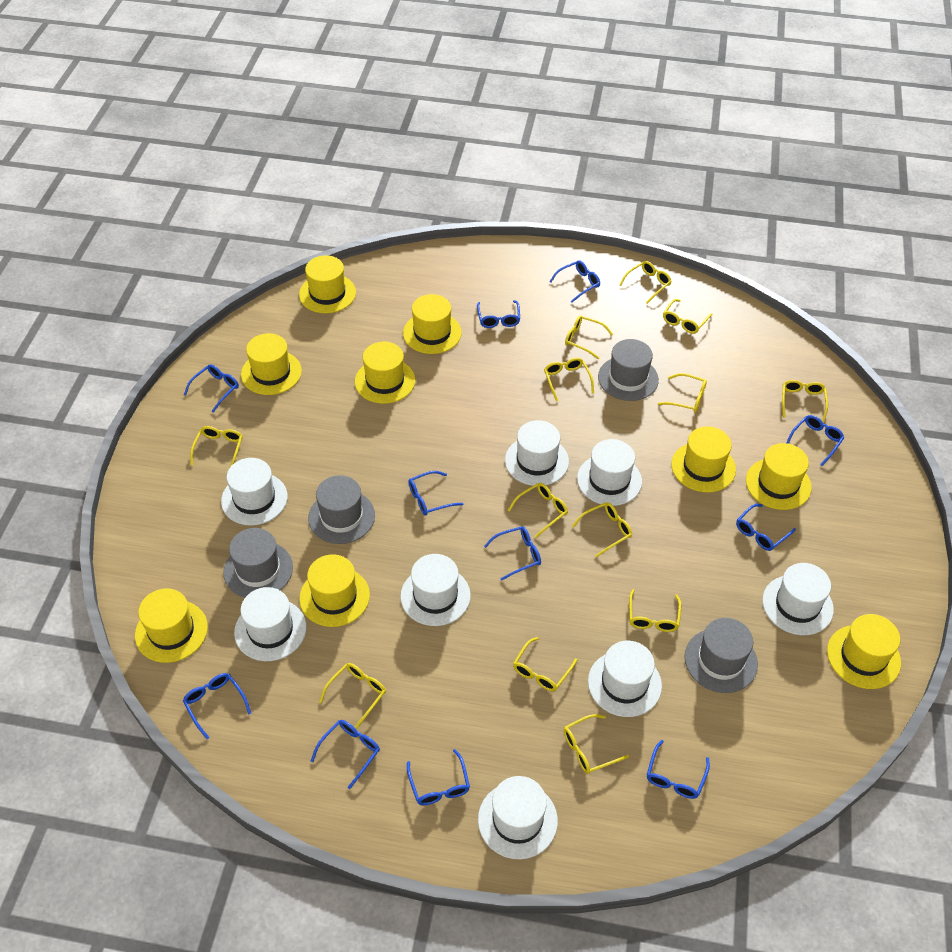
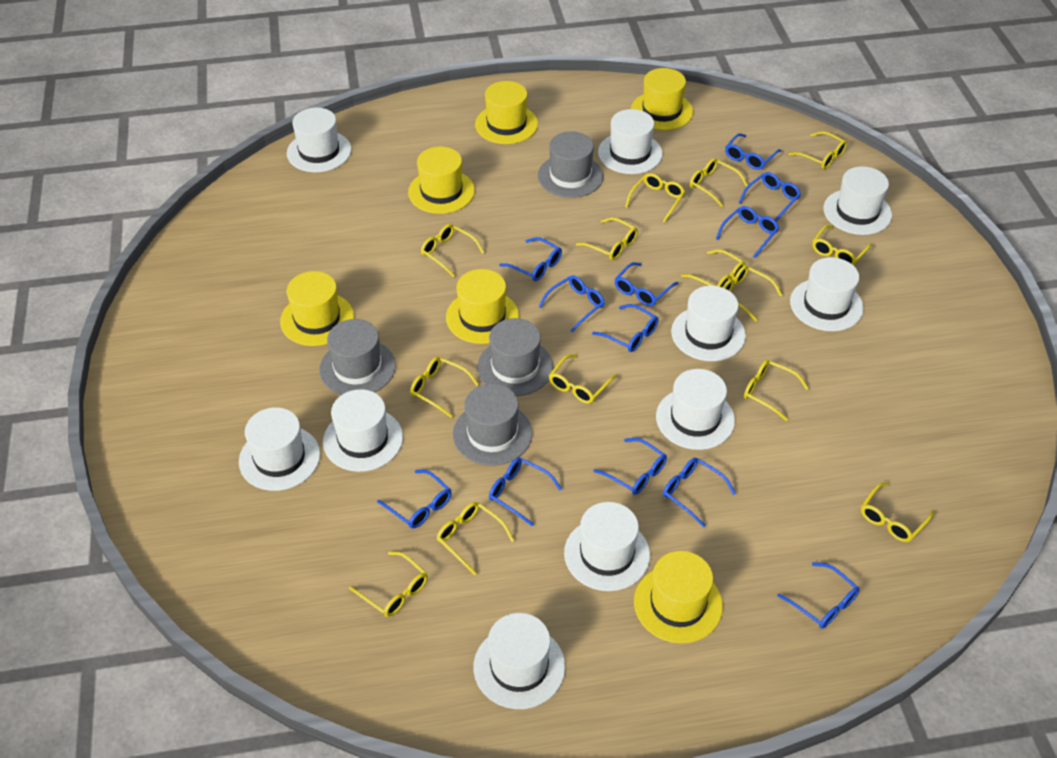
blue glasses: [183,673,251,739] [184,364,239,413] [311,720,380,789] [407,749,470,805] [408,471,463,516] [477,300,520,328] [484,526,541,581] [549,260,600,303] [647,740,710,799] [736,504,796,551] [786,415,844,466] = 11 -> [377,470,452,529] [489,458,562,526] [499,237,562,281] [539,275,605,332] [592,304,659,352] [593,438,667,495] [615,262,678,306] [663,458,736,527] [716,206,779,258] [725,133,781,170] [739,172,801,221] [777,562,859,629] = 12
white hat: [221,458,288,526] [234,587,306,661] [400,554,471,626] [478,776,558,859] [505,420,569,486] [577,439,642,506] [588,641,662,717] [762,563,834,635] = 8 -> [239,407,320,491] [287,108,352,172] [323,389,403,472] [473,613,565,709] [564,502,650,591] [598,109,663,174] [656,369,735,450] [671,286,746,361] [790,257,864,331] [823,166,892,235] = 10
yellow glasses: [190,426,242,467] [319,663,386,729] [508,483,568,538] [513,637,577,691] [544,358,594,401] [564,714,629,774] [565,315,613,359] [572,502,632,557] [619,261,672,304] [629,589,681,632] [658,373,707,413] [663,299,712,334] [782,380,828,422] = 13 -> [349,551,428,617] [410,357,479,418] [421,224,484,277] [437,502,514,575] [549,354,617,404] [576,217,638,260] [625,173,685,223] [681,249,745,287] [690,158,748,208] [722,265,782,321] [744,360,809,421] [788,131,847,169] [812,225,872,265] [861,483,934,542] = 14
yellow hat: [135,588,208,663] [241,333,302,395] [299,255,356,313] [299,554,370,627] [355,342,415,404] [403,294,462,354] [671,426,736,493] [746,443,812,510] [827,614,901,689] = 9 -> [280,271,354,346] [408,146,475,214] [446,269,519,344] [475,81,538,144] [631,68,693,131] [634,551,723,644] = 6

